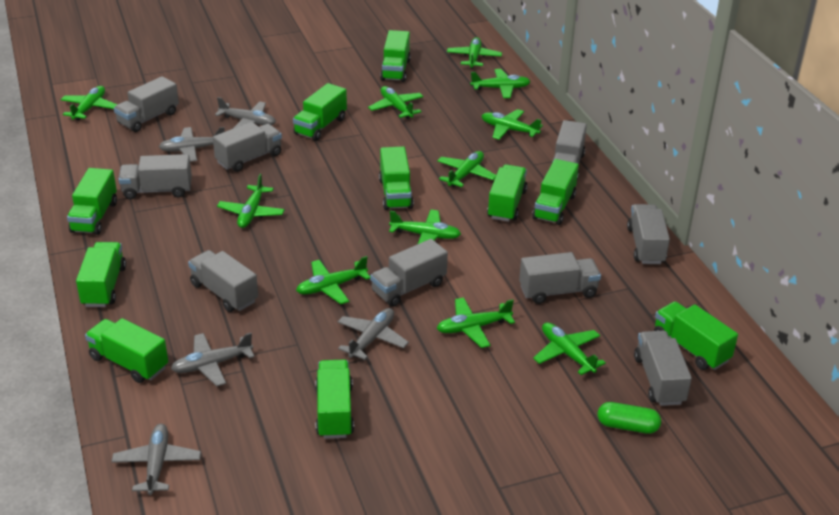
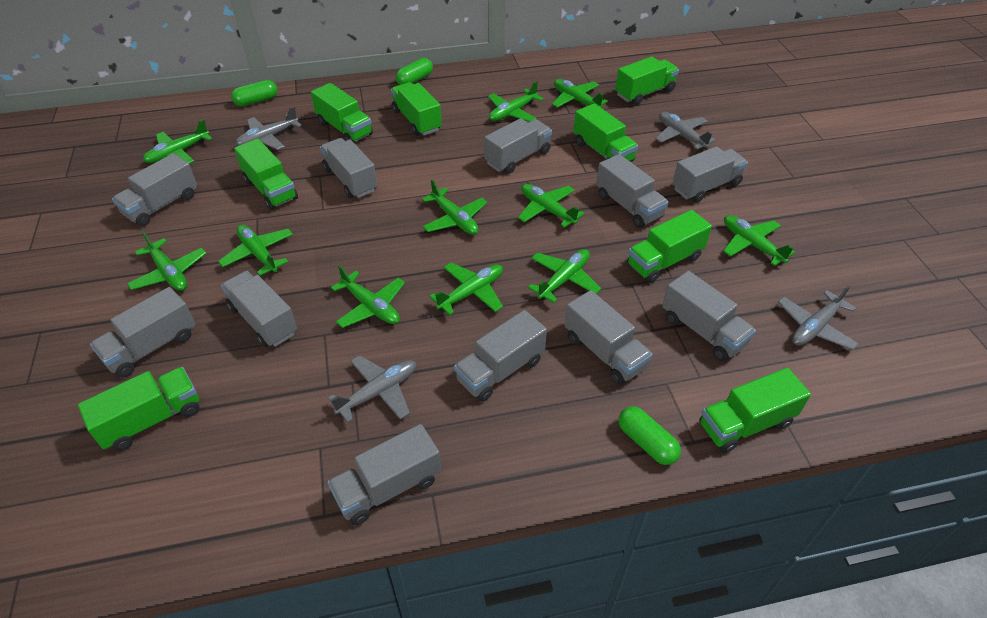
green capsule: [598,402,661,434] = 1 -> [231,80,277,106] [396,58,433,85] [619,406,681,465] = 3
green truck: [67,168,117,235] [76,242,126,307] [85,318,168,383] [293,83,347,141] [316,360,354,439] [379,146,414,210] [380,30,411,82] [487,164,527,222] [532,159,579,225] [654,301,738,370] = 10 -> [78,367,199,451] [234,139,298,210] [311,83,373,143] [391,82,442,136] [573,103,638,162] [615,57,679,105] [627,210,712,283] [699,368,811,453] = 8
grey plane: [111,424,201,495] [159,127,225,162] [171,333,255,387] [215,97,276,129] [338,308,409,360] = 5 -> [236,106,302,150] [328,355,416,422] [655,112,716,150] [778,285,859,350] = 4
grey truck: [114,76,179,132] [118,154,192,199] [188,250,258,312] [213,122,282,172] [370,239,448,307] [519,252,601,304] [552,120,587,179] [627,204,670,264] [634,331,692,406] = 9 -> [90,287,196,378] [112,153,197,226] [221,271,297,347] [320,138,377,198] [328,424,441,525] [454,310,547,402] [484,118,552,174] [565,290,653,385] [596,154,668,228] [662,271,756,361] [673,146,748,203] = 11

